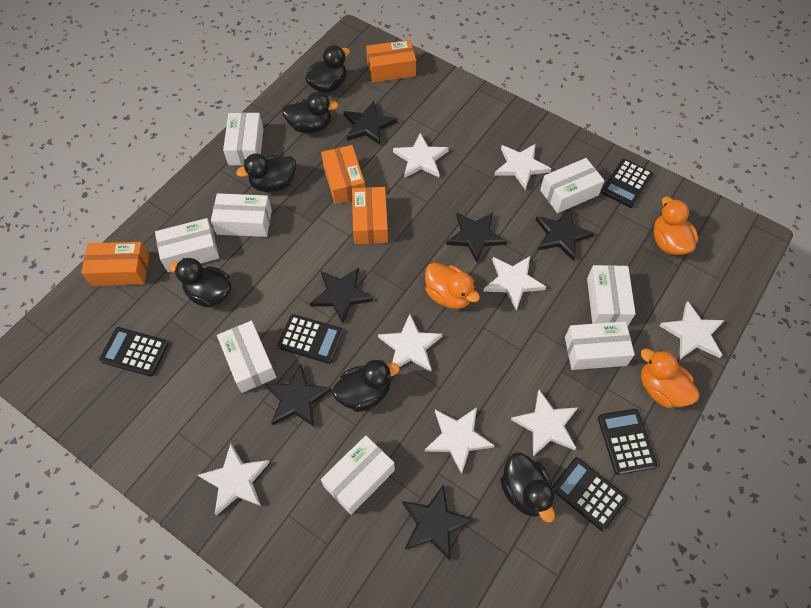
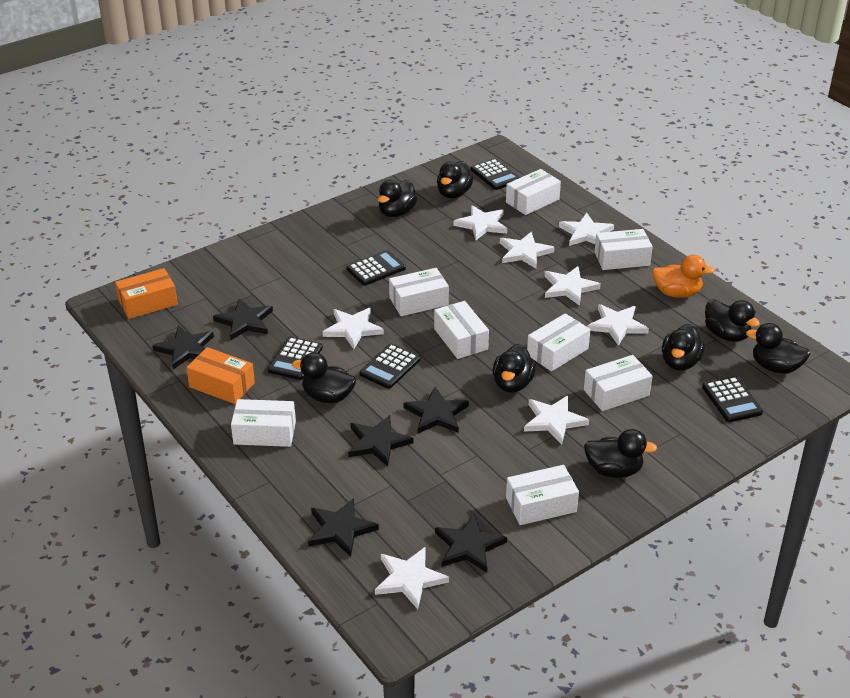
black duck: [169,258,231,308] [236,153,296,192] [282,92,339,133] [305,45,350,93] [332,360,400,412] [500,452,555,522] = 6 -> [292,352,356,403] [378,180,417,217] [437,161,473,198] [493,344,536,393] [584,429,657,478] [662,324,705,371] [705,299,760,342] [746,323,810,373] = 8
orange box: [81,242,149,286] [321,145,365,204] [352,187,388,244] [366,40,416,83] = 4 -> [115,268,178,319] [186,347,255,404] = 2
orange duck: [425,262,480,309] [641,349,700,408] [654,197,698,255] = 3 -> [652,255,715,298] = 1

